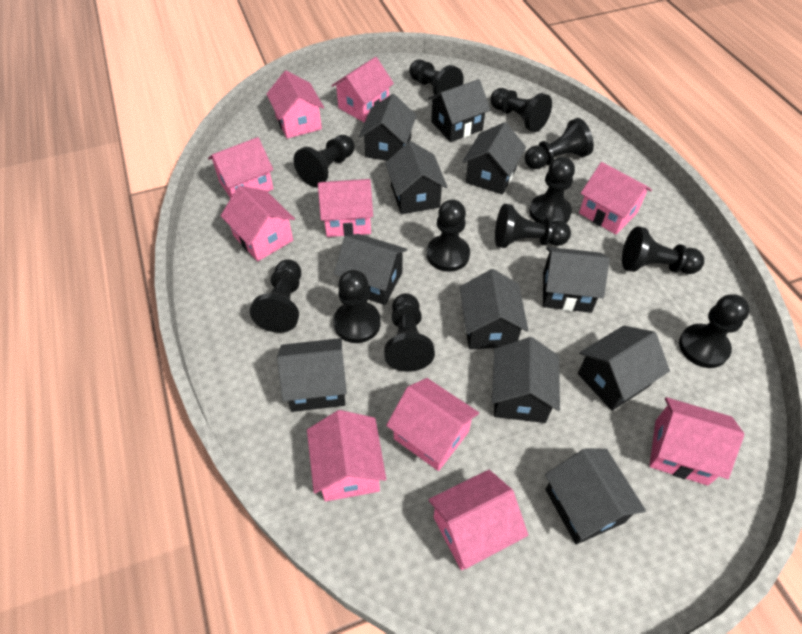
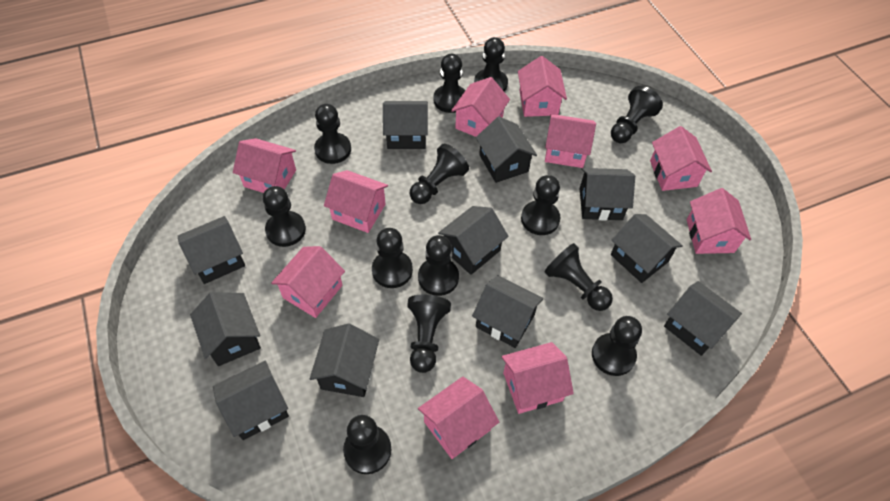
black pawn: [250,259,301,333] [294,135,354,187] [333,270,381,343] [384,293,435,372] [409,60,464,95] [427,200,470,272] [490,88,552,132] [495,204,571,248] [525,118,594,169] [529,157,575,224] [622,226,704,274] [679,294,750,368] = 12 -> [263,186,306,247] [314,104,351,164] [343,415,391,474] [372,228,413,288] [407,295,451,373] [410,144,469,204] [418,235,459,296] [433,54,465,113] [474,37,508,92] [521,175,560,235] [544,243,613,311] [592,316,642,376] [611,86,663,143] = 13

